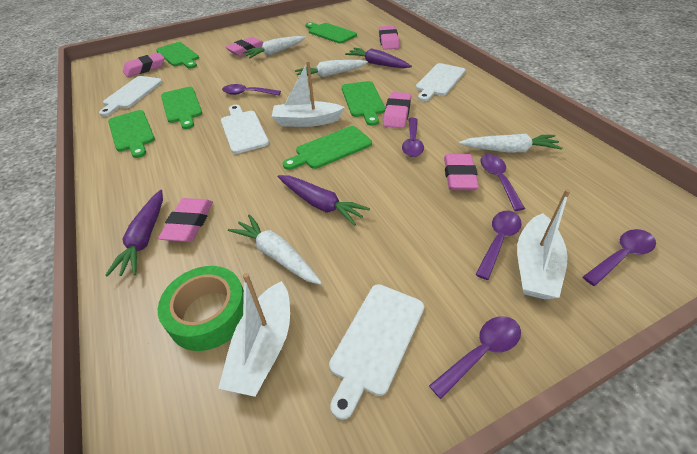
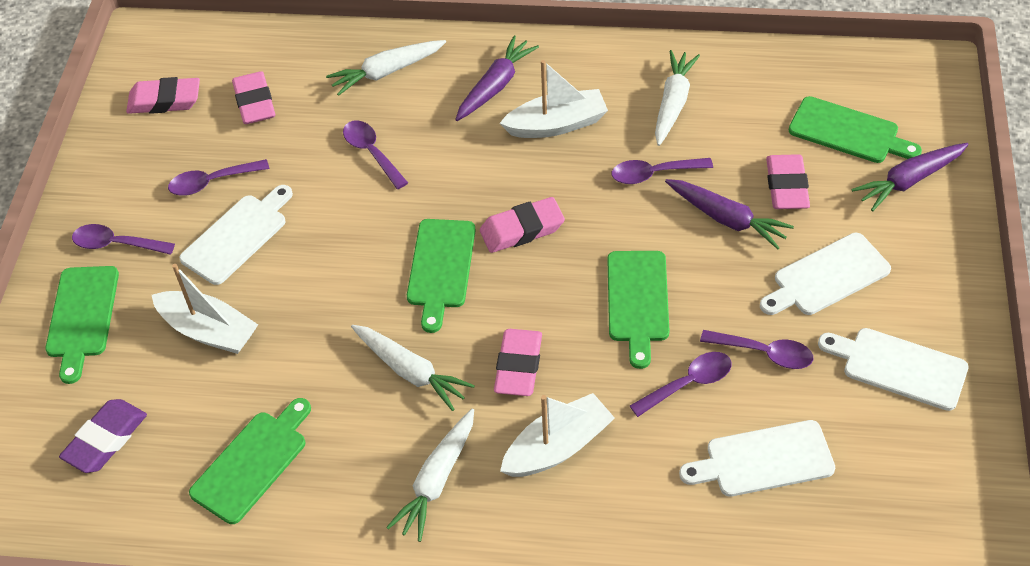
green cutting board: [108,110,155,158] [156,42,199,68] [161,87,202,129] [283,126,372,170] [305,22,357,44] [342,81,385,126] = 6 -> [45,266,119,384] [189,398,311,524] [407,219,476,333] [608,251,670,369] [789,96,922,163] = 5
green tape: [158,266,244,351] = 1 -> none = 0
pink eraser: [123,53,165,77] [158,198,213,242] [225,37,264,56] [379,26,399,50] [383,92,411,128] [444,154,479,190] = 6 -> [126,77,200,114] [232,71,275,124] [480,197,565,253] [494,329,542,396] [766,154,810,209] = 5
purple eraser: none = 0 -> [59,399,147,473] = 1

